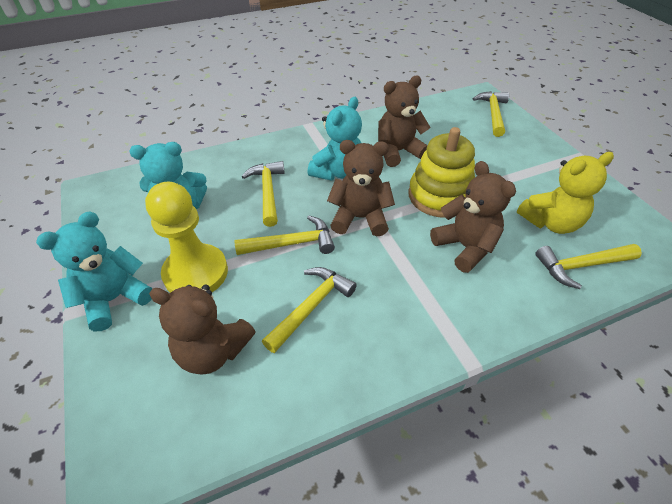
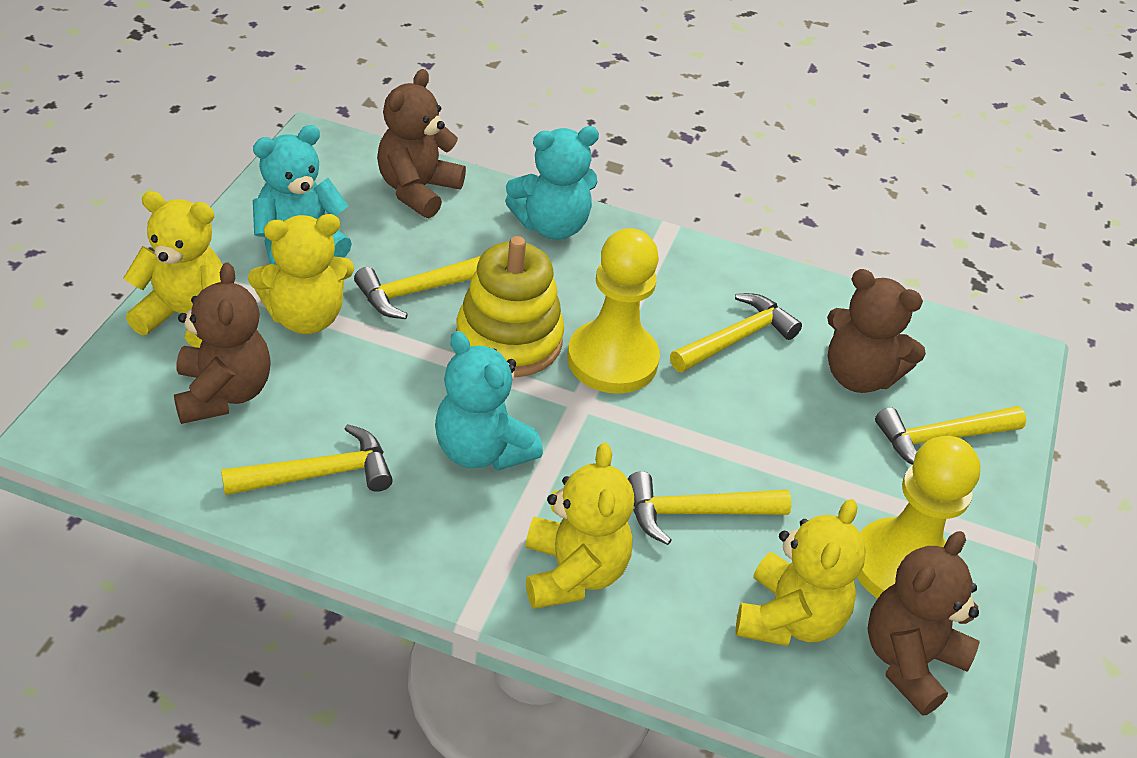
yellow pawn: [145,182,228,293] = 1 -> [567,228,660,394] [857,436,980,599] = 2
yellow teddy bear: [517,152,614,234] = 1 -> [124,191,223,348] [248,214,354,334] [526,443,634,609] [735,499,866,646] = 4

